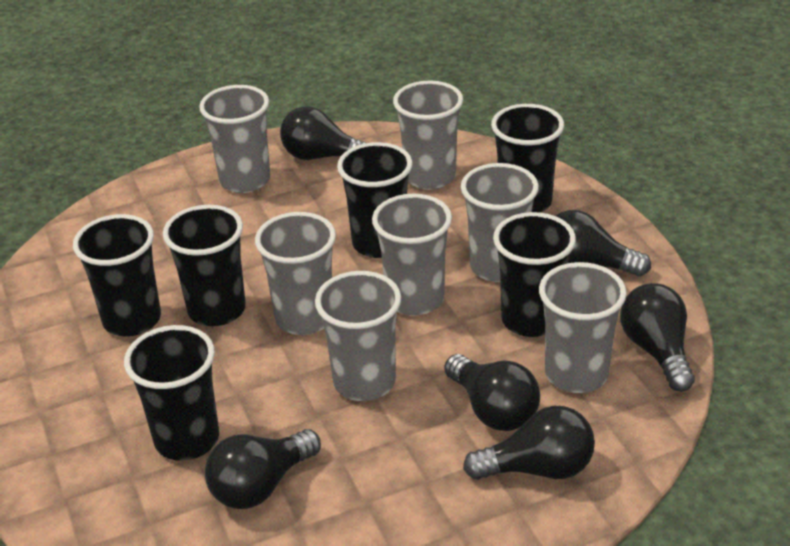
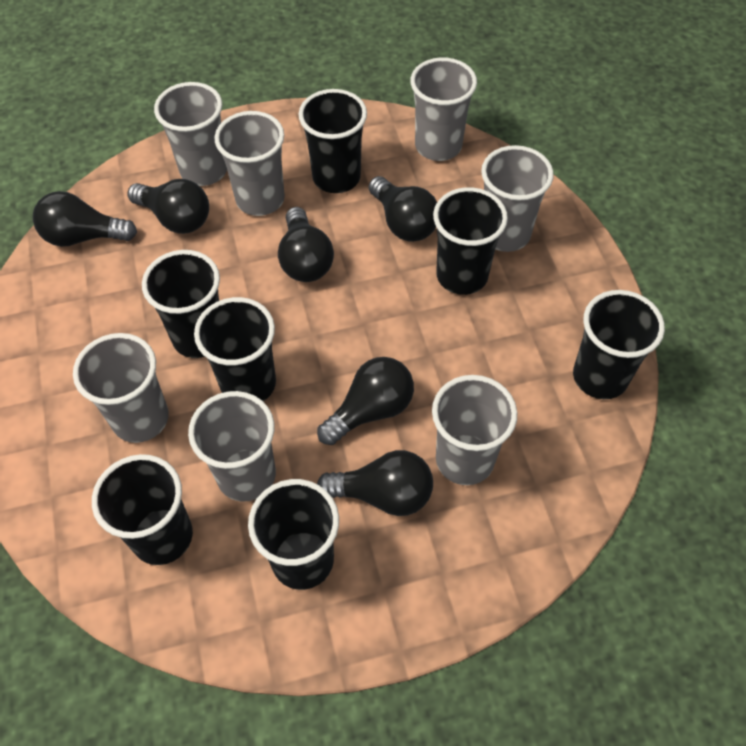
black cup: [73,214,161,337] [124,325,219,461] [163,205,246,326] [337,142,413,258] [491,104,564,213] [493,212,576,337] = 6 -> [92,454,193,565] [142,250,220,358] [194,297,276,401] [248,479,339,590] [299,89,367,193] [433,187,508,295] [573,290,665,399] = 7

